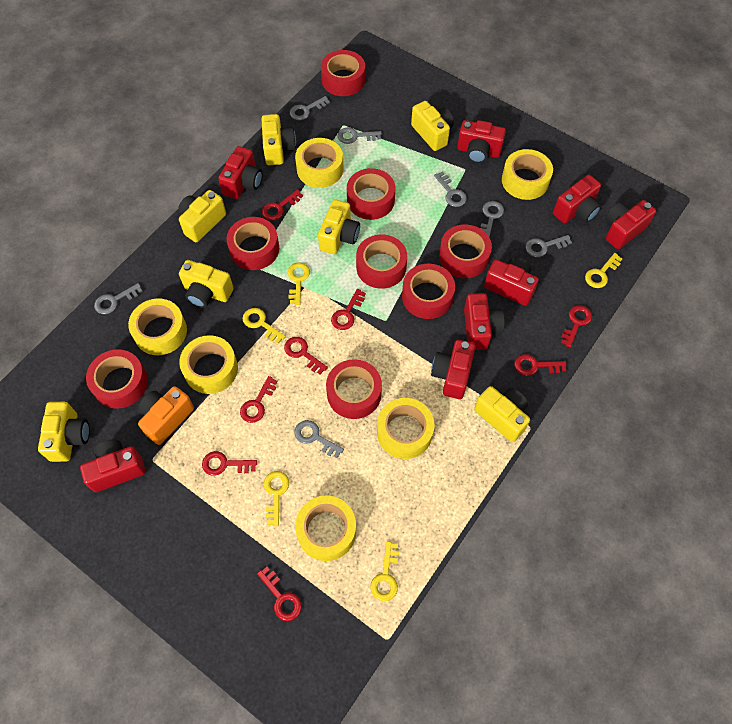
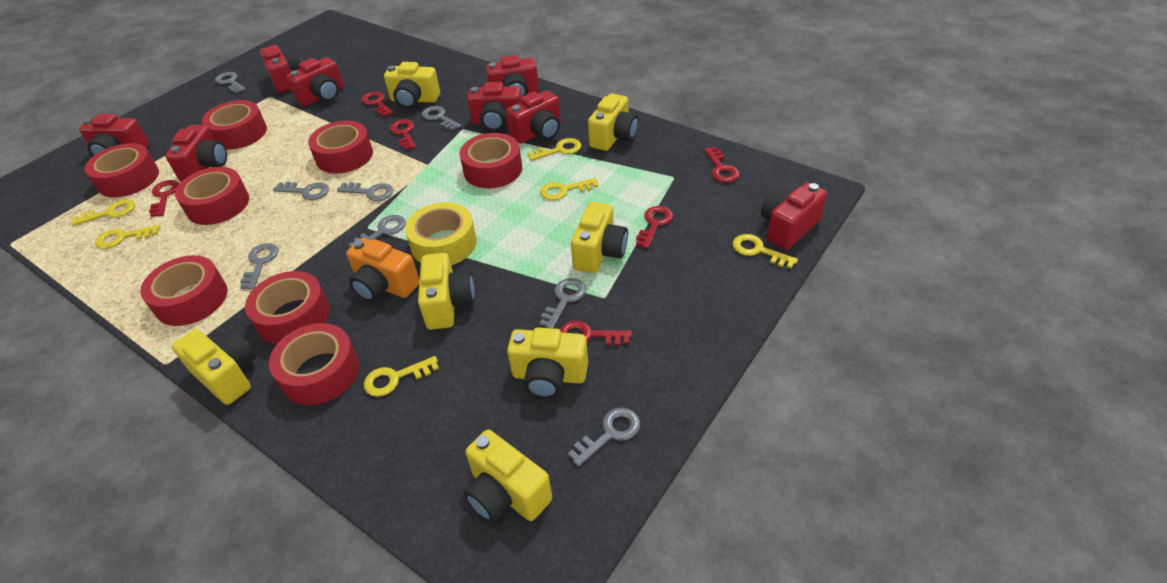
grey key: [94,283,143,314] [290,96,330,120] [295,420,344,458] [337,127,382,144] [434,172,467,207] [480,201,504,237] [525,235,572,257] = 7 -> [215,72,246,93] [240,243,278,290] [273,182,329,200] [337,182,393,201] [348,215,406,247] [422,106,461,131] [540,278,586,328] [568,408,640,467] = 8
red key: [202,451,257,476] [240,376,278,423] [257,567,302,621] [262,189,303,221] [284,337,328,374] [331,289,366,330] [514,354,567,376] [561,305,592,347] = 8 -> [149,180,179,217] [361,92,393,117] [390,120,416,150] [560,321,632,346] [636,206,673,248] [704,147,740,183] = 6
yellow key: [242,308,286,344] [264,471,289,526] [288,263,310,305] [370,541,399,601] [585,253,623,288] = 5 -> [71,199,135,226] [95,224,160,249] [364,356,439,397] [528,138,581,161] [540,178,598,201] [733,234,798,269] = 6
yellow tape: [128,299,187,355] [179,335,238,394] [295,138,344,188] [295,495,356,561] [377,398,435,459] [502,149,553,200] = 6 -> [405,202,477,265] = 1

